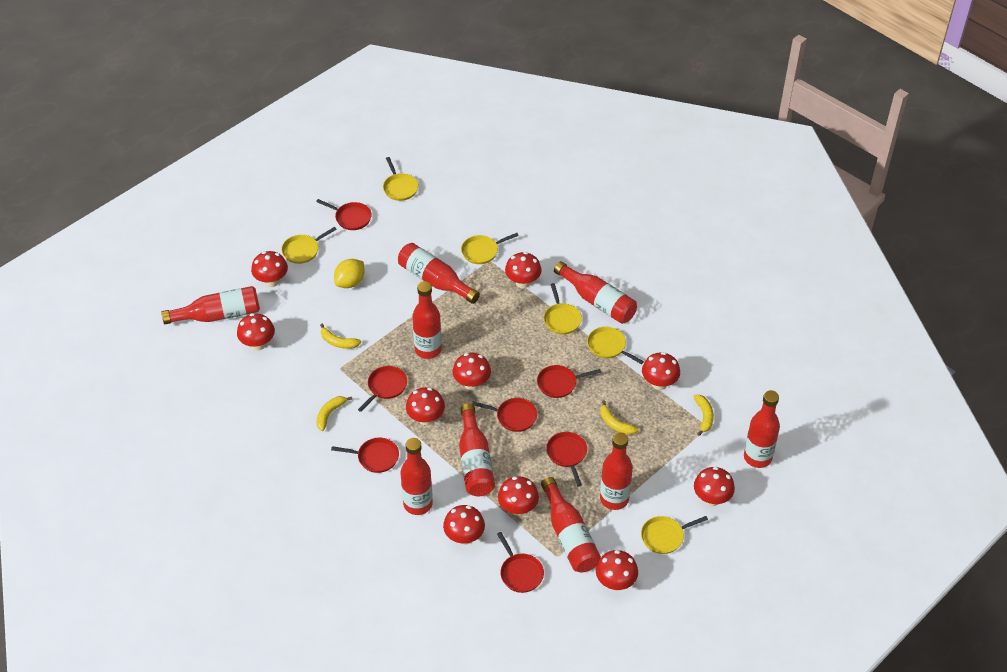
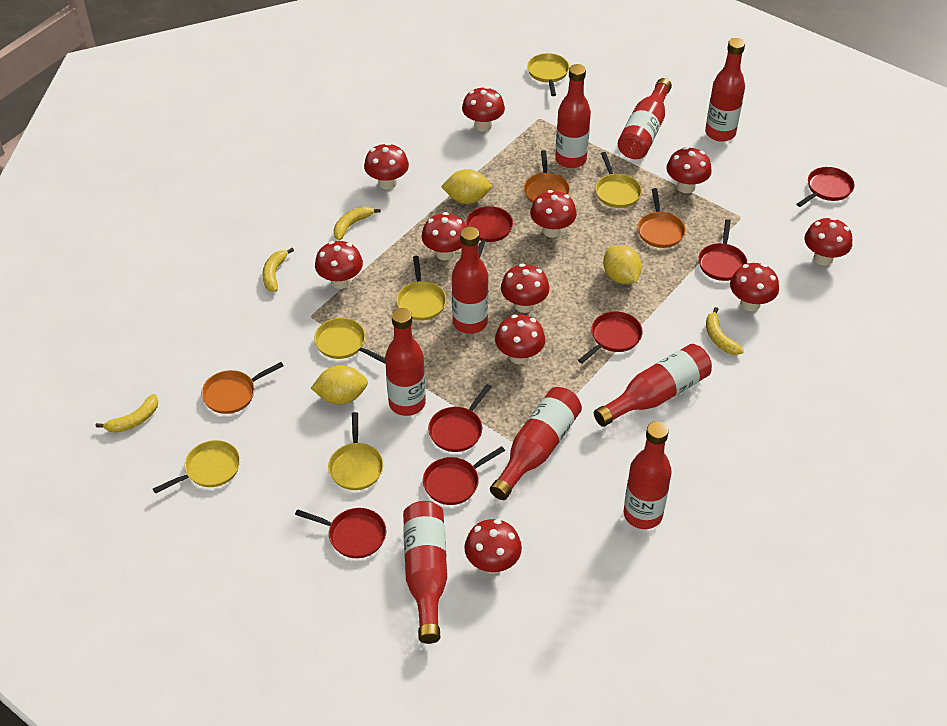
orange pan: none = 0 -> [201,362,284,414] [524,150,570,203] [638,188,686,248] = 3
red mushroom: [237,313,275,351] [251,251,288,287] [406,387,445,425] [443,505,485,545] [453,353,491,390] [498,476,539,516] [505,252,542,288] [596,550,638,591] [642,352,680,390] [694,467,735,506] = 10 -> [315,241,363,289] [364,143,409,189] [422,212,466,260] [462,86,505,132] [464,519,522,574] [495,314,545,364] [501,263,550,313] [530,190,577,238] [666,147,712,193] [730,263,779,311] [805,217,852,265] = 11
yellow lemon: [334,259,364,288] = 1 -> [311,365,368,405] [441,169,491,204] [603,245,642,284] = 3

